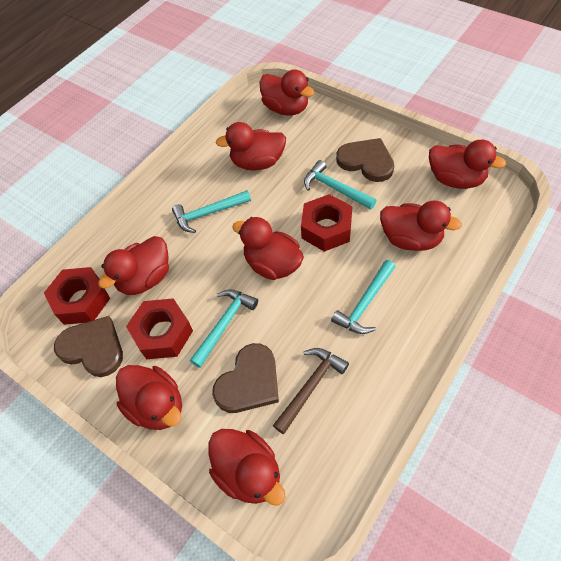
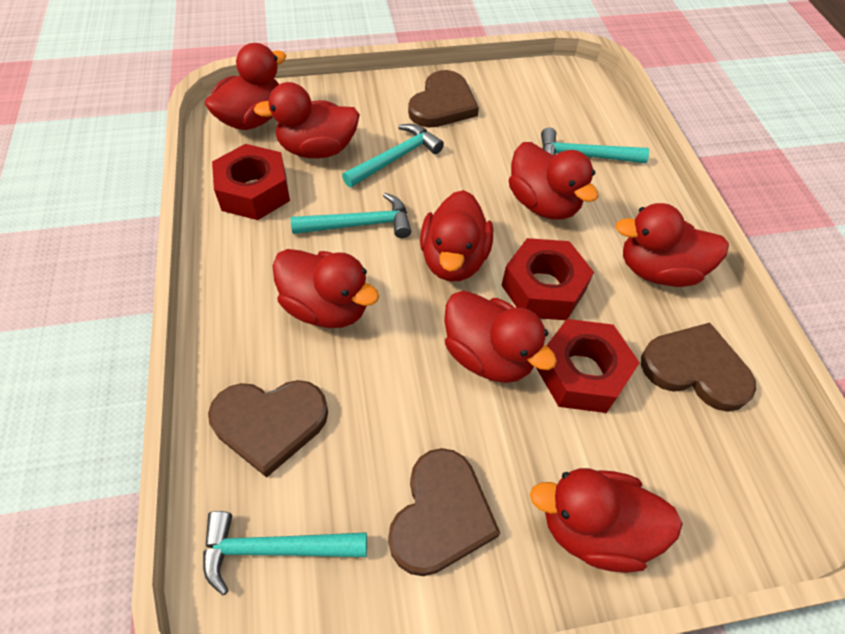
brown hammer: [273,348,349,434] = 1 -> none = 0
brown heart: [54,316,123,377] [212,343,279,413] [336,138,394,182] = 3 -> [208,380,328,478] [388,448,500,576] [408,70,479,128] [641,323,756,412] = 4

